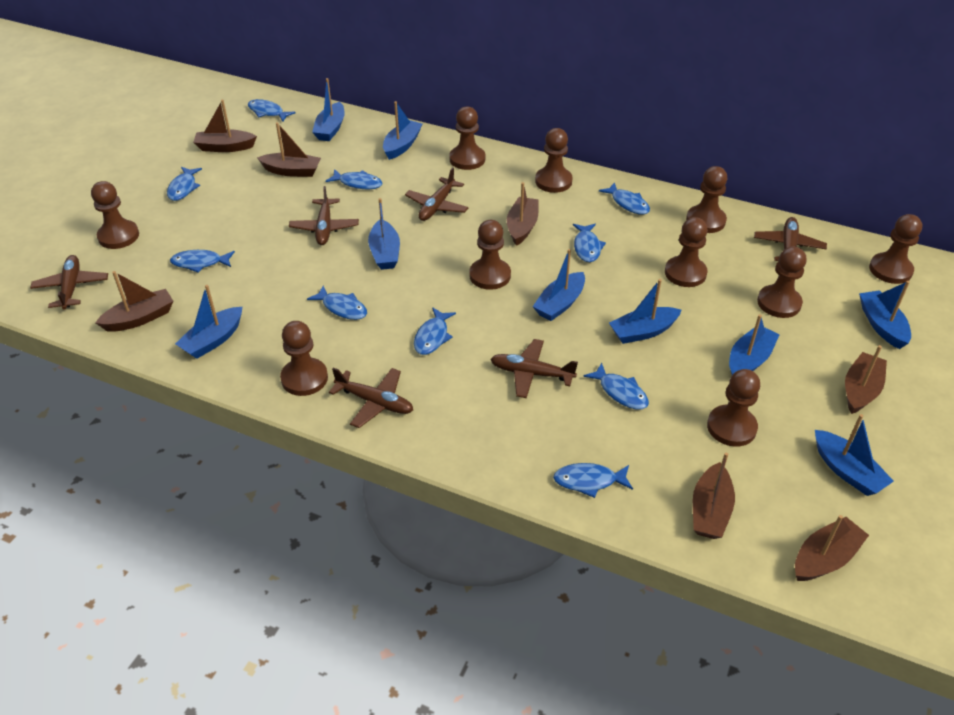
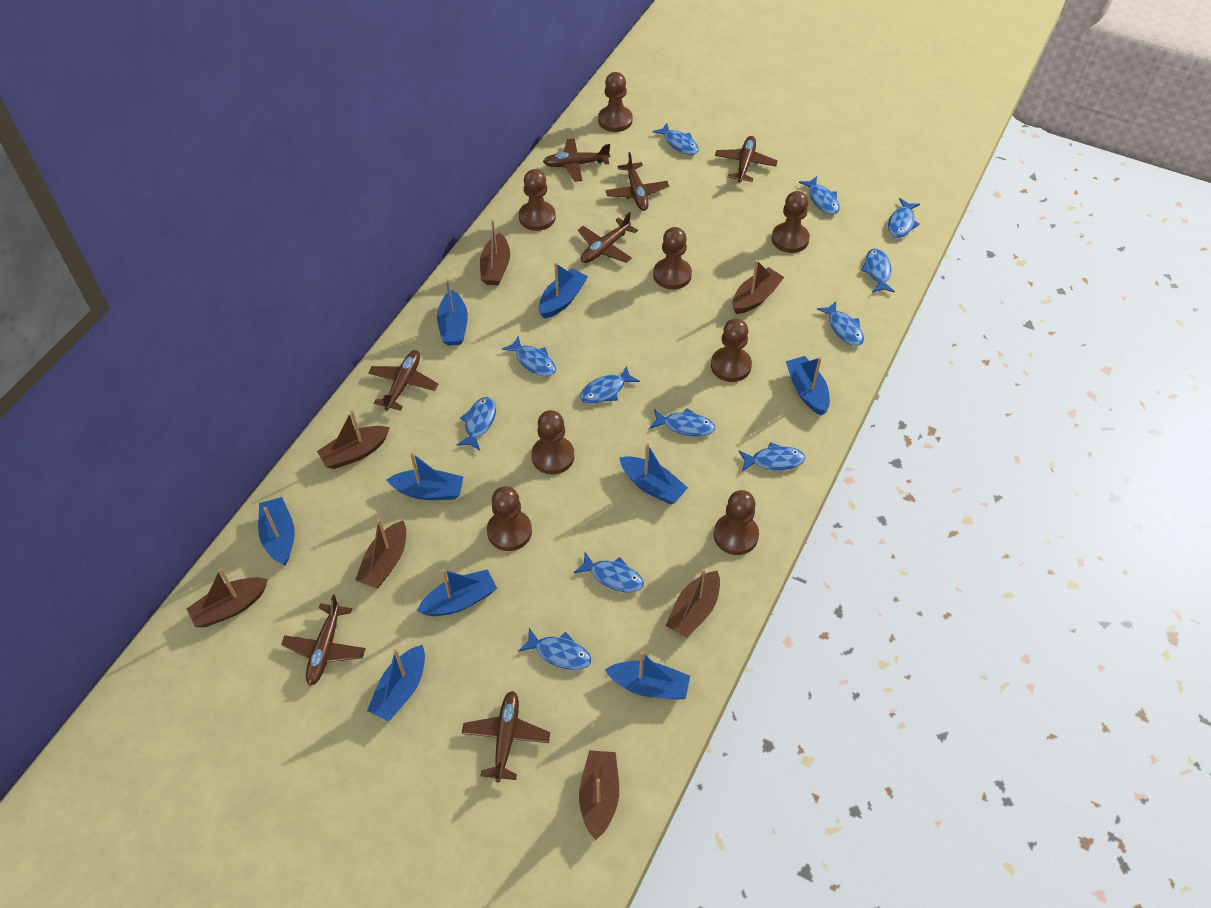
blue fish: [167,167,202,201] [170,250,235,273] [248,99,296,122] [307,286,367,320] [326,169,383,189] [414,307,456,355] [553,463,633,498] [573,224,606,262] [583,363,649,410] [599,182,650,215] = 10 -> [457,397,496,450] [502,336,556,377] [518,628,591,670] [574,552,644,593] [580,366,640,404] [650,408,715,437] [652,123,699,155] [739,442,805,472] [799,176,840,215] [817,301,864,346] [861,248,895,293] [888,198,920,238] = 12
brown pawn: [91,181,139,249] [280,321,328,396] [449,106,485,170] [469,220,511,290] [535,128,573,193] [665,217,708,287] [686,166,727,233] [707,369,760,447] [757,246,806,318] [869,214,922,284] = 10 -> [487,486,532,551] [519,169,556,231] [531,410,574,474] [598,72,633,132] [653,227,692,289] [711,318,752,382] [714,490,759,555] [771,191,810,253] = 8
brown plane: [30,255,108,310] [289,186,359,245] [329,368,413,428] [405,167,469,221] [490,339,578,398] [754,217,827,261] = 6 -> [281,595,366,685] [368,350,438,411] [462,691,550,783] [543,138,610,182] [578,212,638,263] [605,152,669,211] [715,136,778,183] = 7

